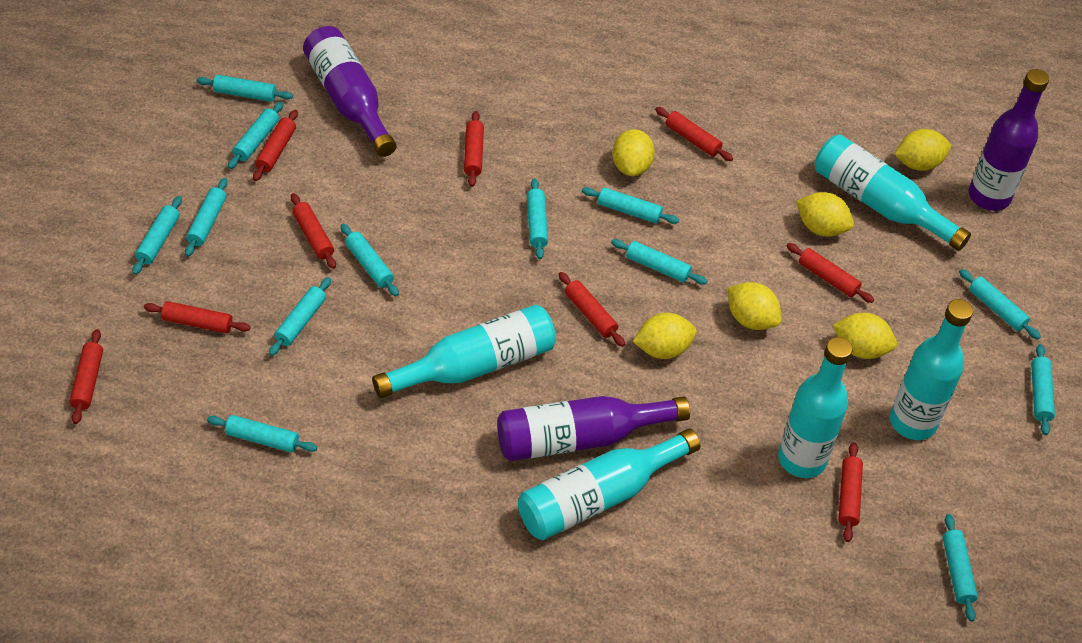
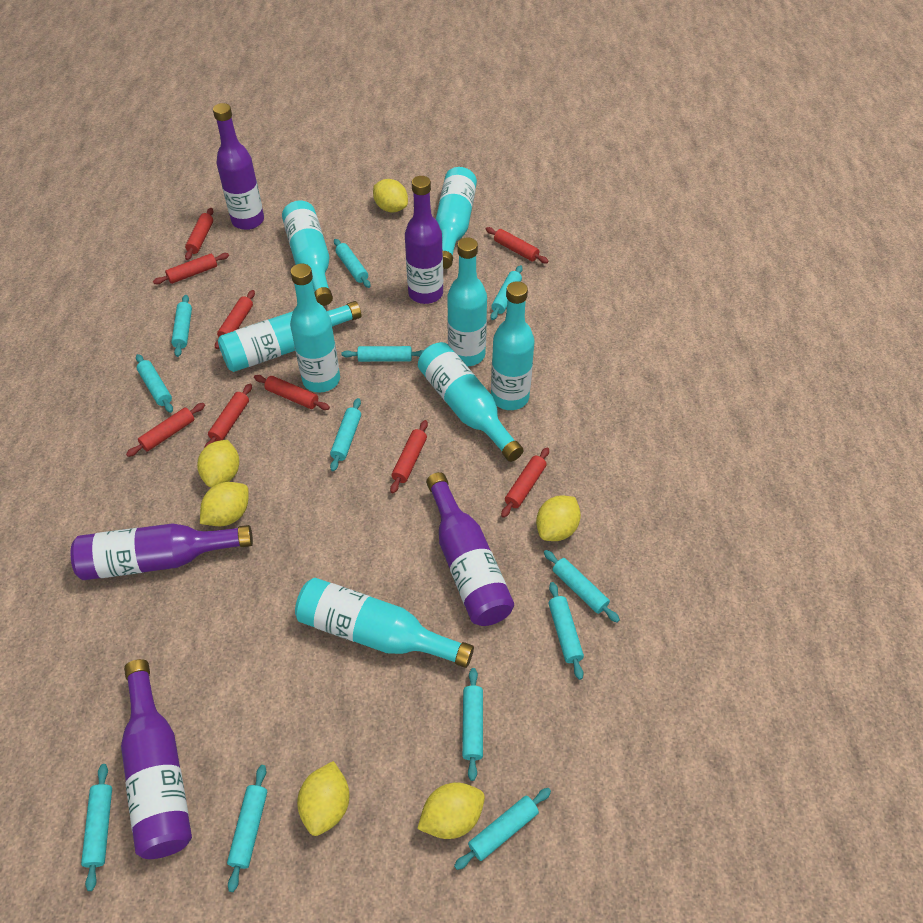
purple bottle: [303,26,396,157] [497,396,690,461] [969,69,1049,211] = 3 -> [71,523,253,580] [121,659,192,859] [213,103,264,230] [405,176,443,304] [426,472,514,626] = 5
turquoise bottle: [372,305,556,398] [518,428,700,540] [778,337,853,478] [815,135,971,251] [890,299,973,440] = 5 -> [218,301,362,372] [282,201,333,306] [290,264,340,393] [295,578,474,668] [418,342,524,462] [436,167,477,269] [447,238,487,366] [491,281,534,410] = 8
turquoise rolling pin: [132,196,182,275] [185,178,228,257] [196,75,293,102] [207,415,317,453] [228,102,283,169] [269,277,331,356] [341,224,399,296] [527,178,548,259] [582,187,679,224] [611,239,707,285] [942,514,978,622] [959,269,1041,339] [1031,344,1055,435] = 13 -> [81,764,112,891] [136,354,173,413] [171,295,192,357] [227,765,267,892] [330,398,361,471] [334,239,370,288] [342,346,424,362] [454,788,551,870] [462,668,483,781] [490,265,523,320] [544,550,620,623] [548,582,584,680] = 12

